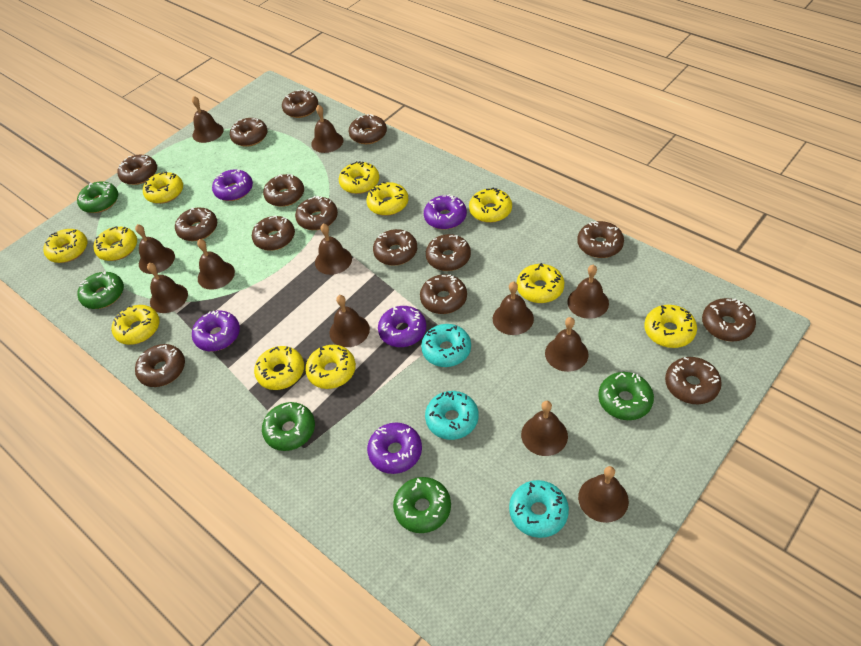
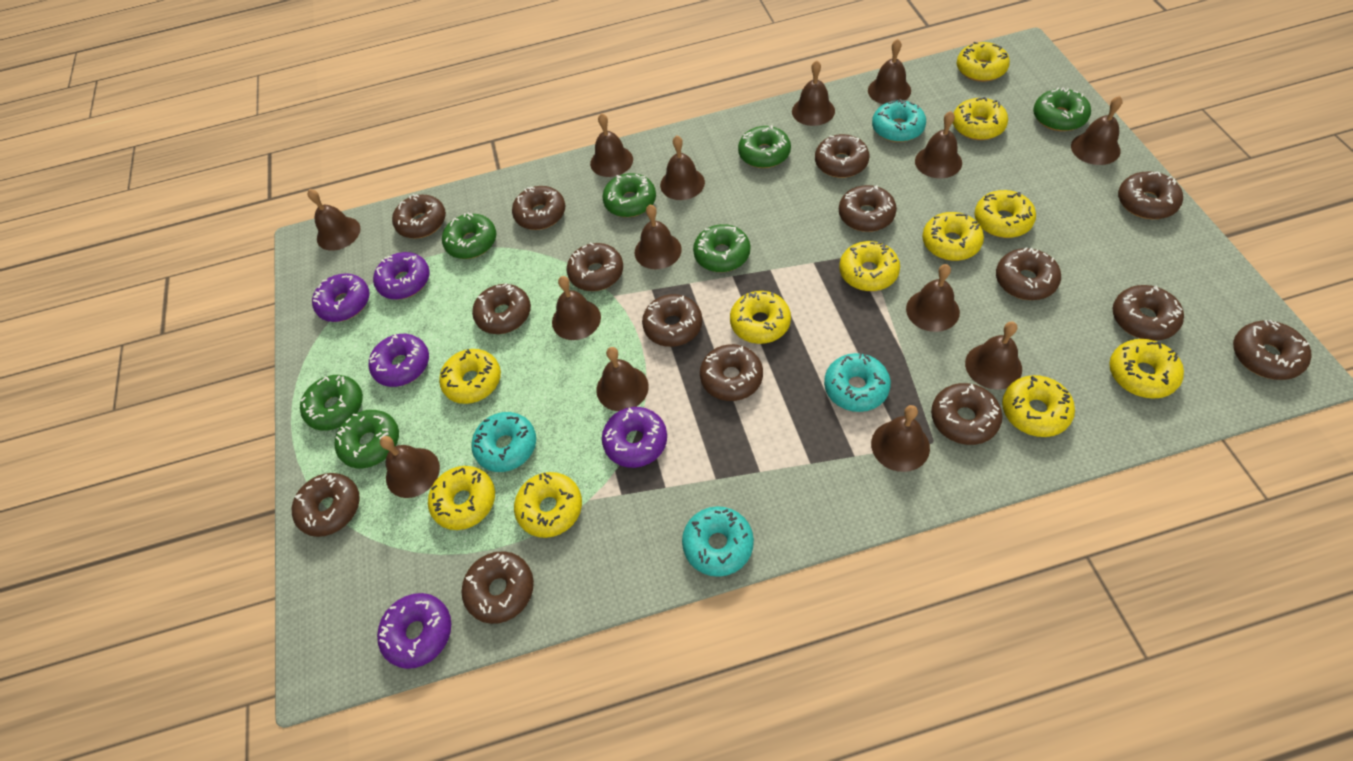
brown bell: [135,224,175,274] [147,263,188,313] [192,96,224,143] [197,239,235,290] [311,105,343,153] [315,224,352,275] [329,295,370,347] [493,281,534,335] [521,401,568,456] [545,317,588,372] [567,265,609,319] [578,466,629,523] = 12 -> [308,189,361,251] [380,436,440,498] [552,276,601,340] [590,113,633,177] [596,347,649,411] [635,205,682,269] [660,136,705,200] [792,60,835,126] [868,39,911,104] [871,405,930,472] [906,264,960,332] [915,111,962,178] [965,321,1022,390] [1071,96,1123,165] = 14
green donut: [77,182,118,213] [77,271,124,309] [262,402,315,451] [393,477,451,533] [598,372,654,420] = 5 -> [300,375,363,431] [334,410,399,468] [442,212,496,259] [602,173,656,217] [693,224,750,272] [738,125,791,168] [1033,87,1091,131] = 7
turquoise donut: [421,324,471,367] [425,391,479,440] [509,480,569,538] = 3 -> [471,412,536,472] [682,506,754,577] [824,353,891,412] [872,99,926,142] = 4

